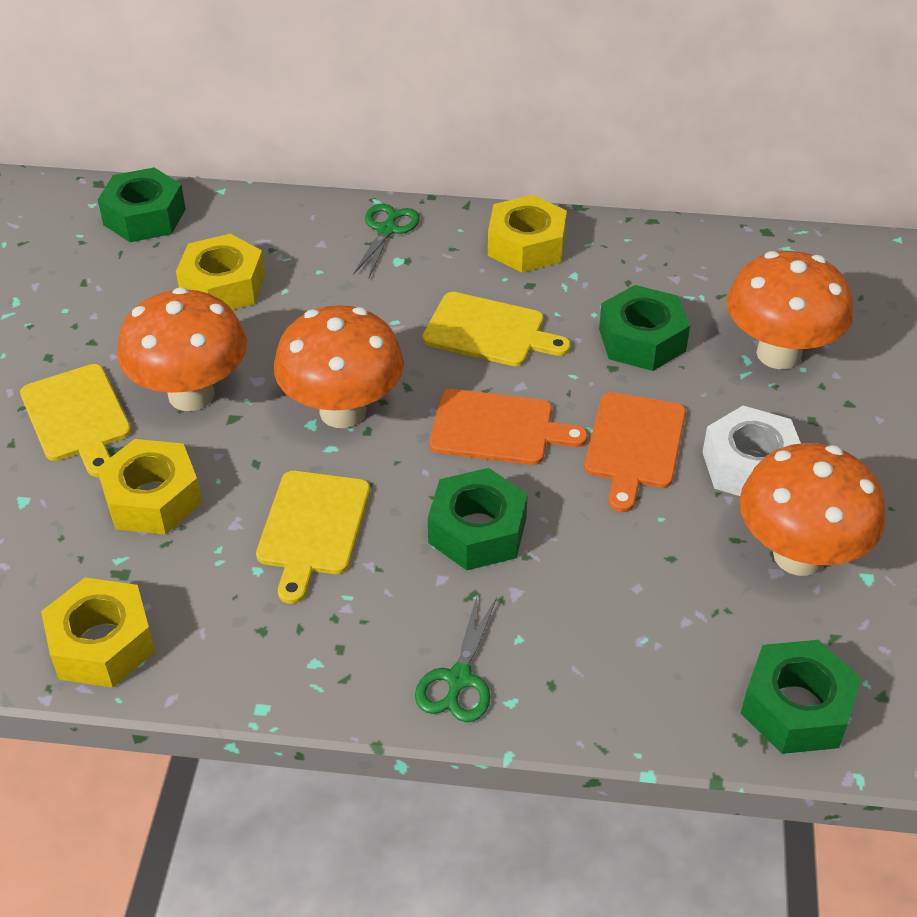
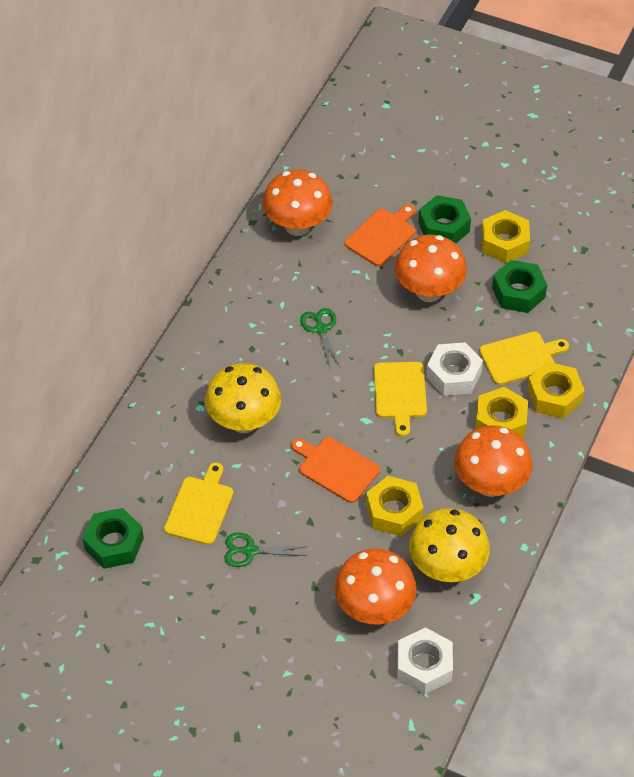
green nut: [98,168,186,242] [428,468,528,570] [599,285,690,371] [741,640,861,754] = 4 -> [83,508,144,569] [418,195,471,244] [492,260,547,313] = 3
white nut: [703,406,801,496] = 1 -> [397,627,453,694] [426,342,483,396] = 2
yellow mushroom: none = 0 -> [205,363,281,433] [409,508,490,582] = 2

